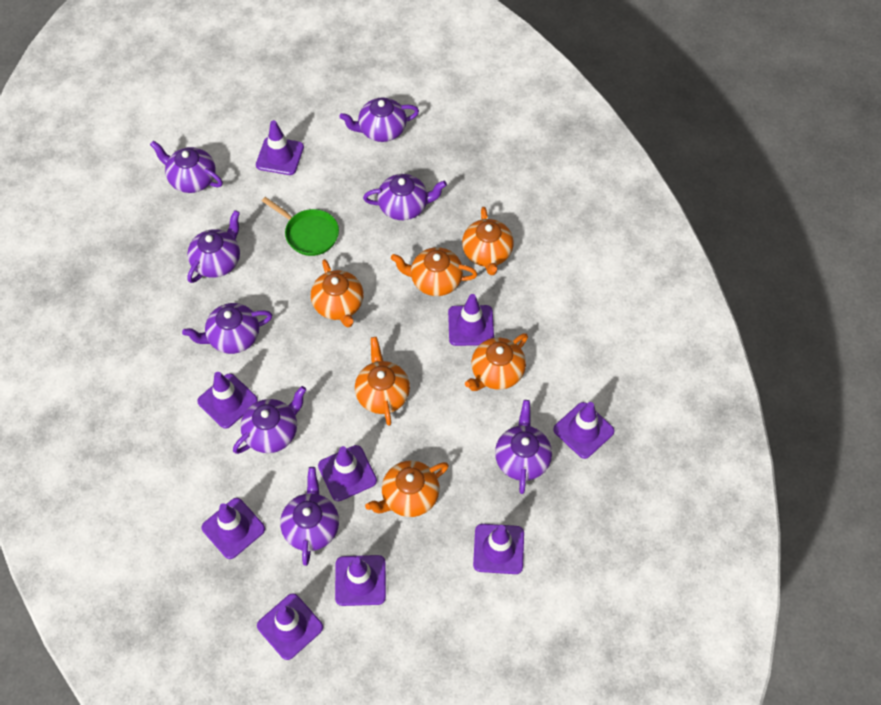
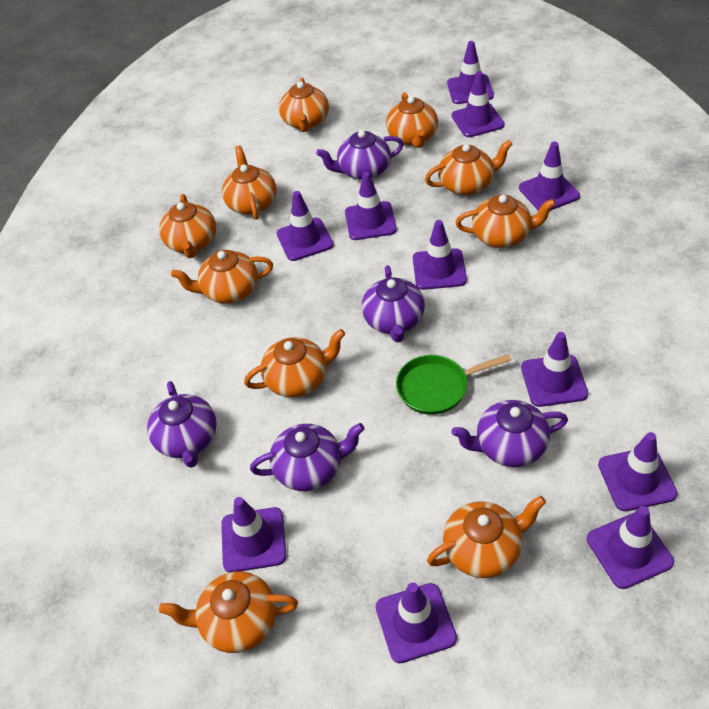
orange teapot: [311,259,363,327] [355,337,410,426] [365,461,449,517] [391,247,477,296] [462,207,514,275] [465,333,528,391] = 6 -> [159,194,216,258] [159,571,298,653] [171,250,273,304] [222,145,277,220] [244,329,345,397] [279,78,329,132] [386,92,438,148] [425,140,513,195] [427,496,546,578] [455,195,556,248] = 10
purple teapot: [150,141,223,193] [182,303,272,354] [187,210,240,283] [233,386,306,454] [280,467,339,566] [339,97,419,142] [363,174,447,220] [495,400,552,494] = 8 -> [147,381,217,468] [250,423,365,491] [316,130,404,180] [362,265,425,342] [451,400,568,467] = 5
purple traffic cone: [197,372,258,429] [202,498,265,559] [256,120,304,175] [257,593,323,660] [318,445,377,501] [335,555,386,606] [448,294,494,346] [473,524,524,574] [553,402,615,459] = 9 -> [221,497,287,573] [277,191,333,261] [345,172,397,240] [376,582,457,663] [413,220,467,290] [447,41,494,104] [452,71,505,137] [519,142,580,211] [521,332,588,407] [587,506,674,589] [598,432,678,511] = 11

